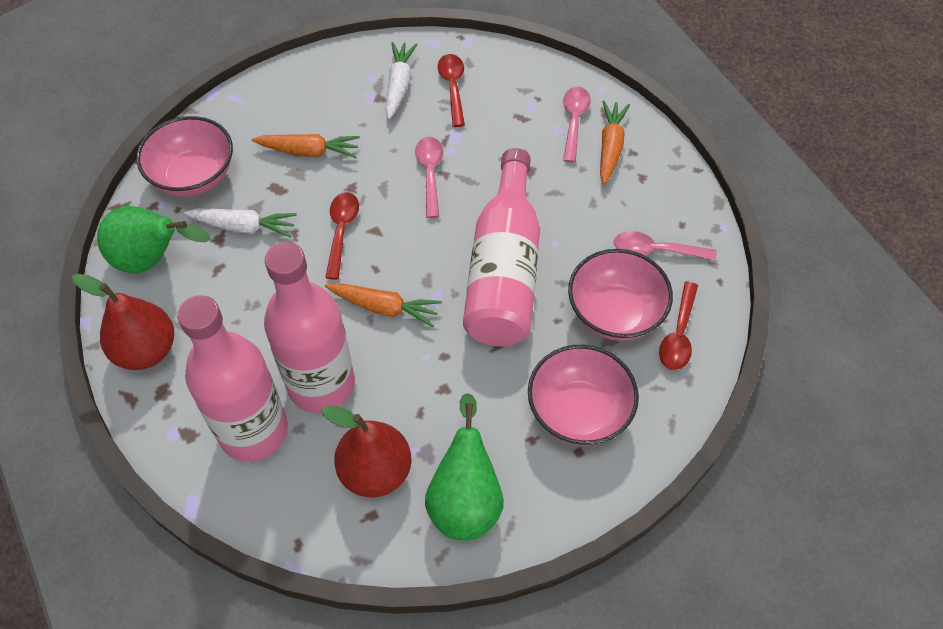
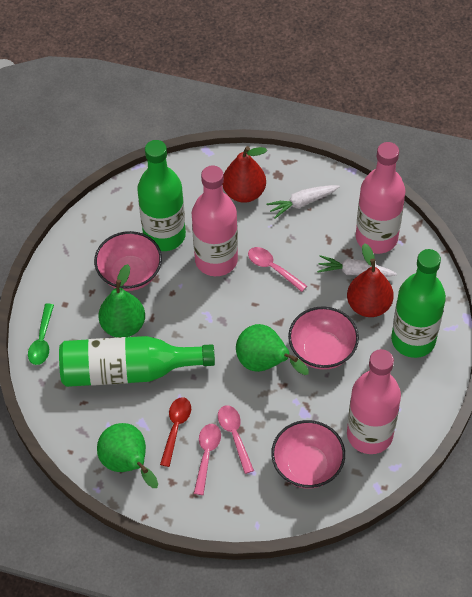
green bottle: none = 0 -> [59,336,215,387] [137,140,186,251] [391,249,446,358] = 3
green pear: [97,206,211,273] [425,393,504,541] = 2 -> [97,423,158,488] [98,264,145,337] [236,324,309,375] = 3
green spoon: none = 0 -> [28,303,54,365] = 1
orange carrot: [252,134,360,158] [325,283,442,327] [600,101,630,185] = 3 -> none = 0
red spoon: [325,192,359,280] [438,54,465,127] [659,282,698,370] = 3 -> [160,397,191,467] = 1

